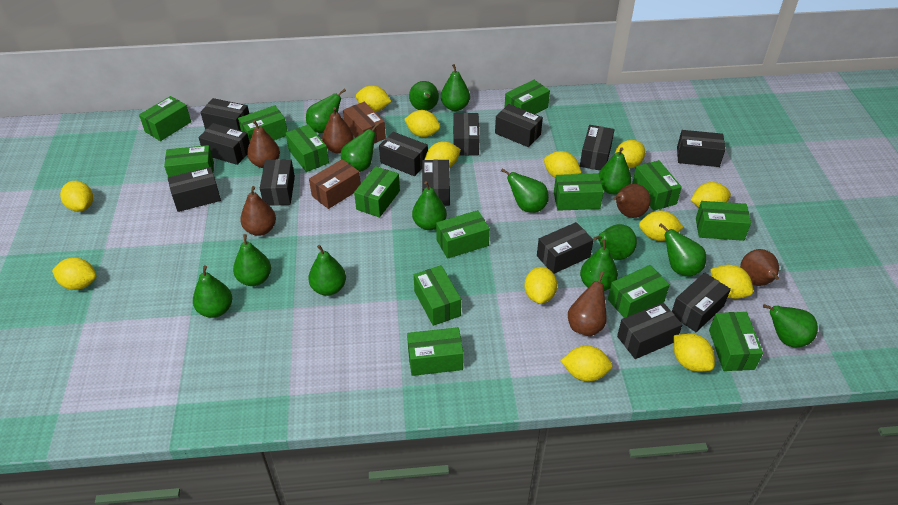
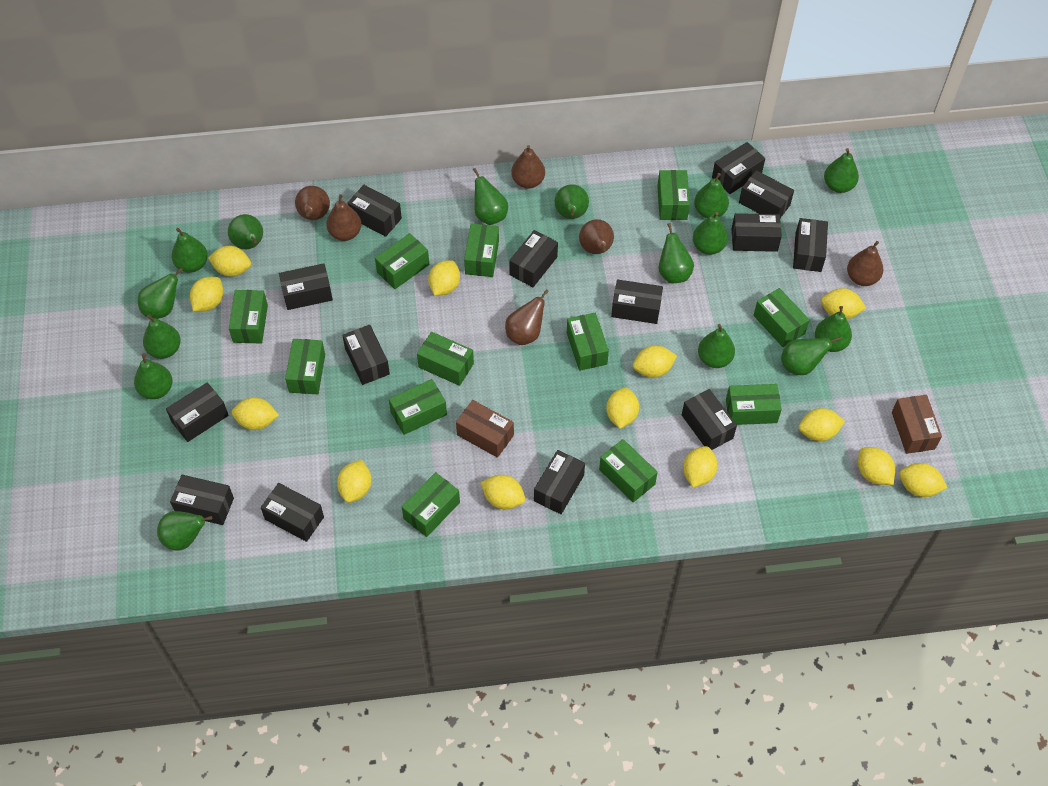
black box: [168,167,221,212] [198,123,250,165] [200,98,249,131] [260,159,295,206] [379,132,428,176] [422,160,450,206] [453,113,480,156] [495,104,543,147] [537,222,594,274] [580,125,615,170] [617,302,682,359] [672,272,731,332] [677,130,725,167] = 13 -> [166,382,229,442] [170,475,234,525] [261,483,324,542] [279,263,333,310] [342,325,390,385] [348,185,402,237] [509,230,558,287] [534,450,585,514] [611,279,663,324] [682,389,737,450] [712,142,765,194] [731,213,782,252] [739,170,794,218] [793,218,828,272] = 14
green box: [139,96,191,141] [164,145,214,177] [238,105,287,142] [286,124,329,172] [354,166,400,218] [407,327,464,376] [414,265,461,326] [436,210,490,259] [504,80,550,114] [554,173,604,211] [608,265,670,318] [632,160,682,211] [696,201,751,241] [709,312,763,371] = 14 -> [229,290,268,344] [285,339,325,394] [375,233,429,289] [389,379,447,435] [402,472,460,537] [417,332,474,386] [464,223,499,277] [567,313,609,371] [599,439,658,502] [657,170,690,220] [726,384,782,425] [753,288,809,347] = 12
green pear: [193,266,232,318] [233,234,271,286] [306,89,346,133] [308,245,346,296] [341,123,379,172] [409,81,439,111] [412,181,447,230] [441,64,470,111] [501,169,549,213] [580,240,618,291] [593,224,637,260] [599,147,631,195] [659,223,706,277] [763,304,818,347] = 14 -> [134,353,172,399] [138,268,183,319] [143,315,181,359] [157,511,212,551] [172,228,208,273] [228,214,263,249] [473,168,508,225] [555,184,589,219] [658,223,694,283] [693,212,728,255] [694,173,729,218] [698,324,735,368] [781,337,841,375] [815,306,852,352] [824,148,859,193] = 15

